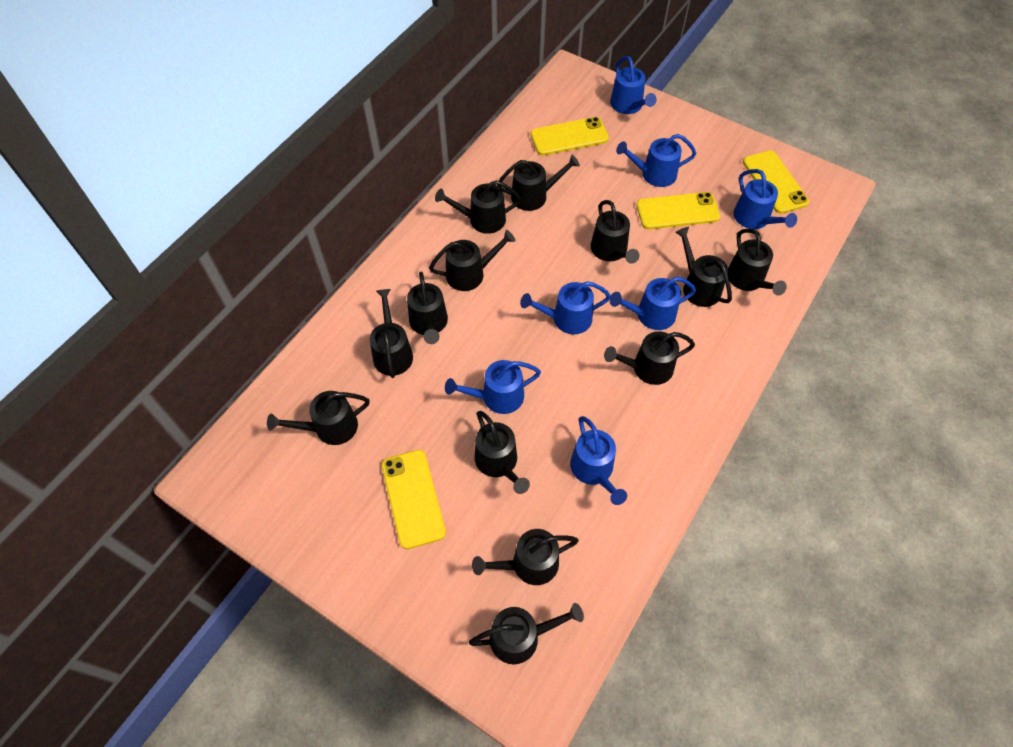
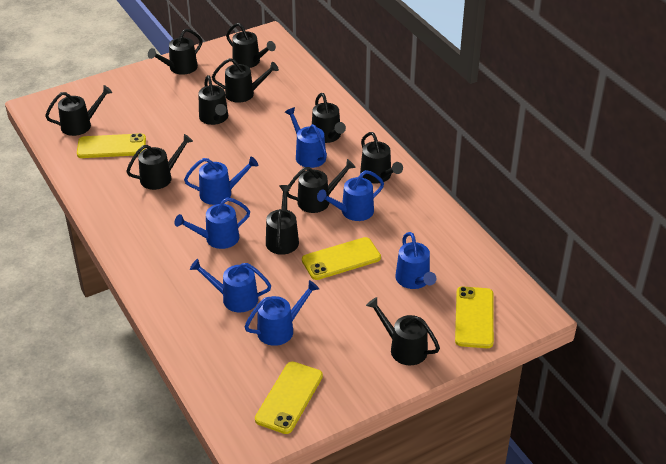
black watering can: [267,391,370,445] [370,289,413,378] [407,272,448,344] [429,230,515,291] [435,180,521,234] [469,603,584,664] [472,529,579,585] [474,411,530,494] [497,155,580,211] [591,200,639,264] [604,331,695,385] [675,227,732,307] [728,229,787,296] = 13 -> [45,85,112,136] [126,134,193,190] [148,29,202,75] [198,75,228,125] [212,58,279,103] [226,23,276,68] [266,185,299,255] [287,159,356,213] [312,93,346,143] [360,132,403,184] [366,297,440,365] = 11

